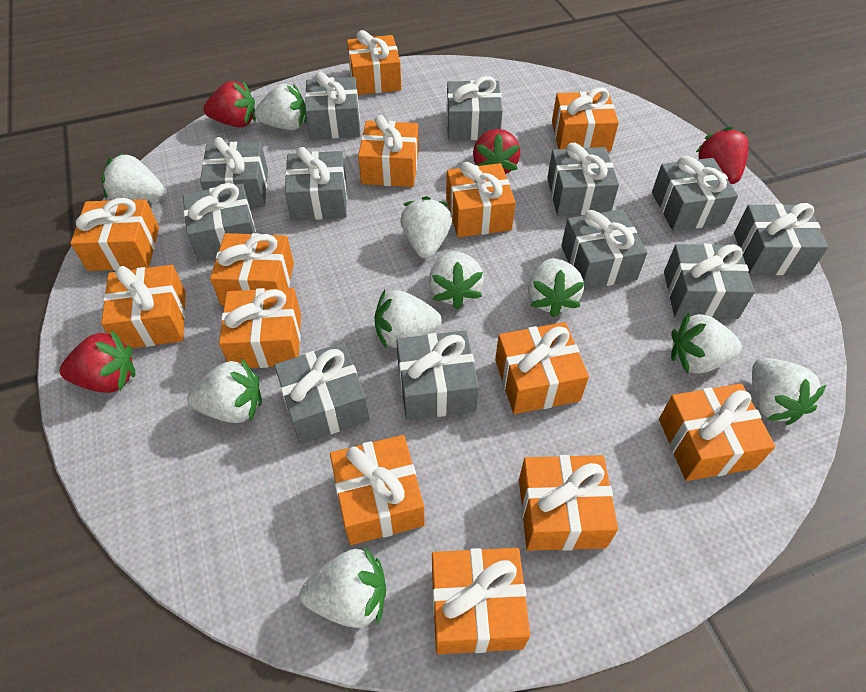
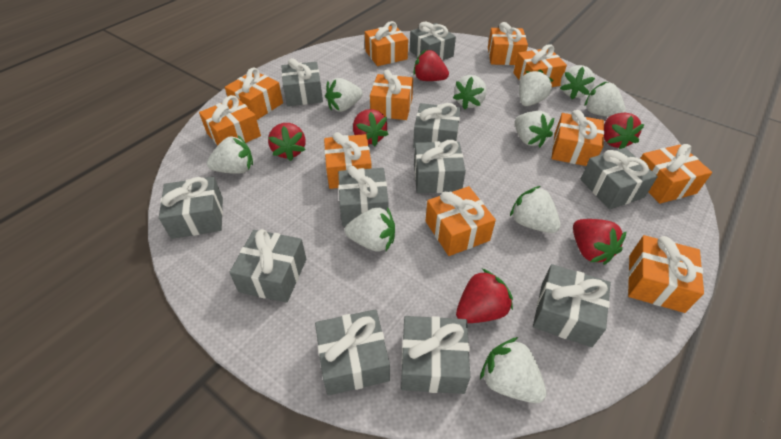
grey gift: [183,183,256,261] [200,137,268,208] [274,343,369,444] [285,147,347,221] [305,72,360,140] [396,331,479,420] [447,76,503,140] [547,143,619,216] [561,209,648,290] [652,156,738,231] [664,244,755,319] [734,203,828,275] = 12 -> [159,177,223,239] [229,229,306,303] [282,58,323,106] [315,309,390,395] [338,166,389,226] [401,316,470,394] [410,22,456,61] [413,103,461,149] [414,140,466,193] [533,264,611,347] [580,148,658,209] = 11
orange gift: [70,198,159,271] [101,265,186,348] [210,233,294,306] [219,288,301,368] [330,435,425,545] [347,30,401,95] [358,115,419,187] [432,548,530,654] [446,162,516,237] [495,322,589,414] [519,455,618,551] [552,87,619,152] [659,384,775,481] = 13 -> [199,95,261,145] [225,67,283,120] [324,132,372,189] [365,21,408,66] [370,69,413,120] [426,186,496,256] [488,22,528,65] [513,44,567,87] [552,110,604,166] [628,235,704,313] [640,144,712,204] = 11
red strawberry: [60,330,135,393] [203,81,256,128] [473,129,520,174] [696,127,749,184] = 4 -> [268,123,306,161] [353,109,388,146] [413,50,449,81] [456,269,513,323] [573,219,627,265] [604,113,645,149] = 6

